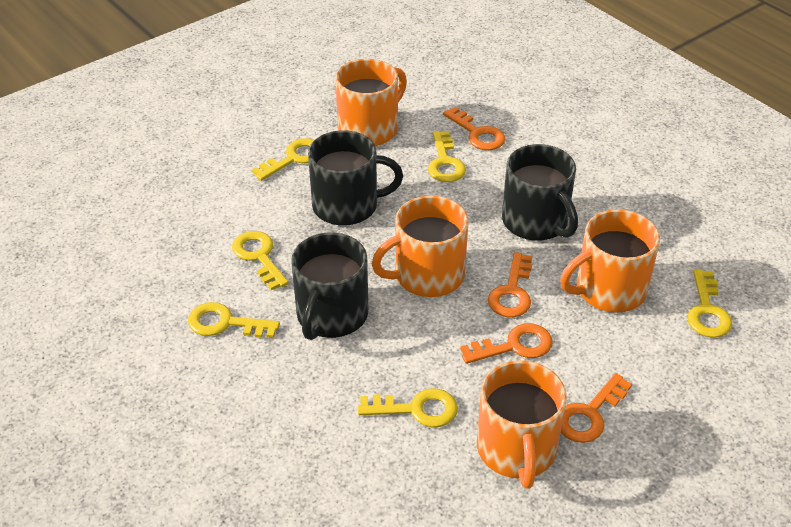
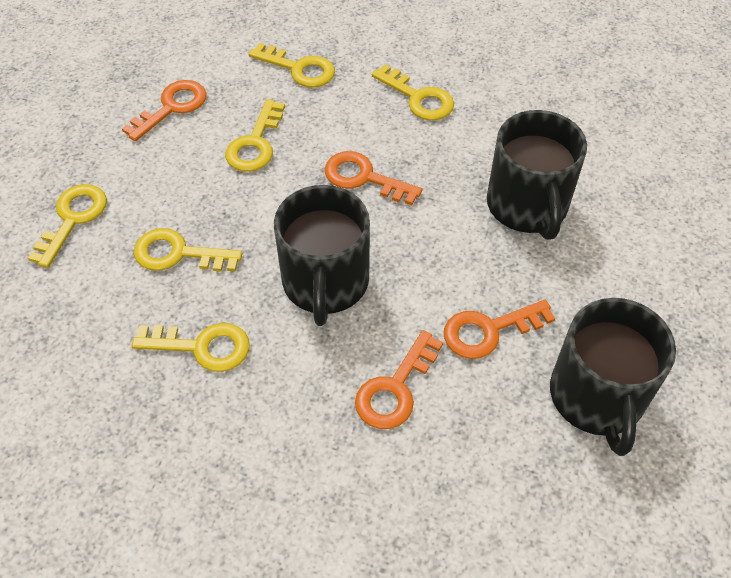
orange mug: [335,59,407,146] [372,196,469,297] [477,360,567,488] [560,209,660,313] = 4 -> none = 0

